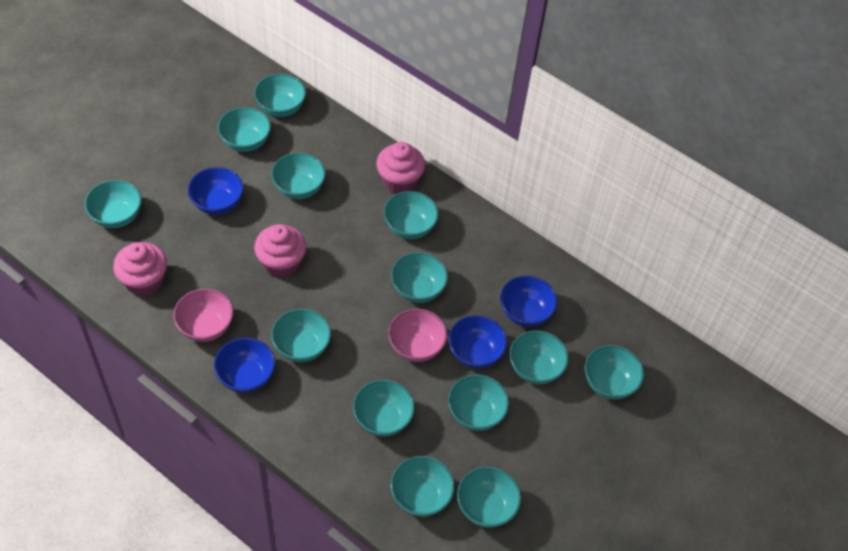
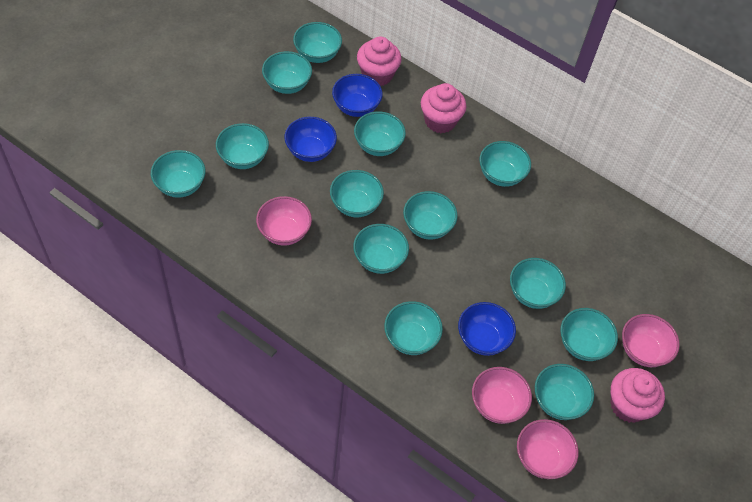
blue bowl: [188,167,243,215] [214,337,275,393] [448,315,508,369] [500,275,558,327] = 4 -> [284,117,337,162] [332,74,383,117] [458,302,516,356] = 3
pink bowl: [173,289,233,342] [388,309,447,362] = 2 -> [256,196,312,246] [472,367,532,424] [517,419,579,479] [622,314,680,367] = 4

